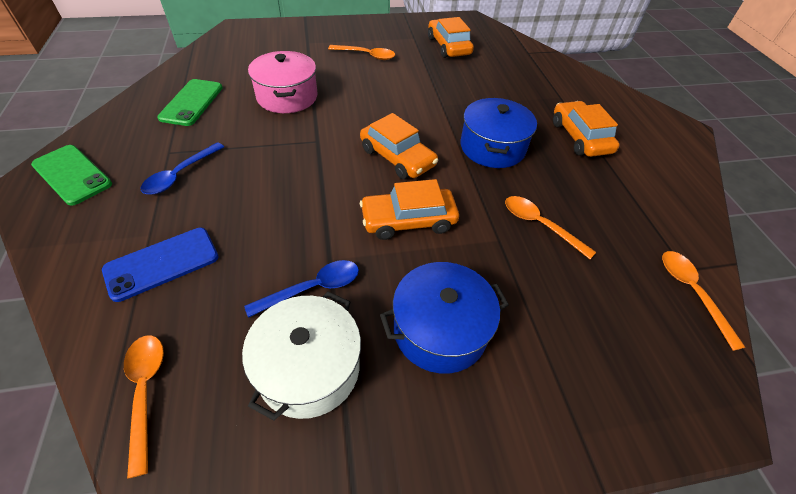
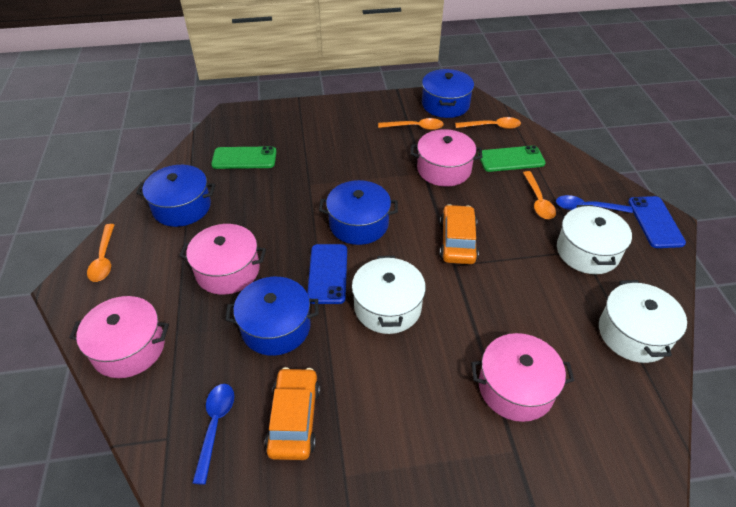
blue phone: [102,228,219,302] = 1 -> [307,244,347,304] [628,196,686,248] = 2
blue pot: [380,262,509,373] [461,98,537,168] = 2 -> [136,165,215,227] [226,277,319,356] [319,180,398,245] [422,69,474,118] = 4
orange car: [360,113,438,179] [360,179,459,240] [428,17,474,58] [553,101,620,157] = 4 -> [265,367,320,460] [439,204,479,264] = 2
pink pot: [248,51,317,113] = 1 -> [69,296,169,378] [179,224,266,295] [411,129,483,187] [471,333,575,422] = 4
white pot: [242,291,361,421] = 1 -> [352,256,426,334] [557,205,632,274] [599,280,687,363] = 3

